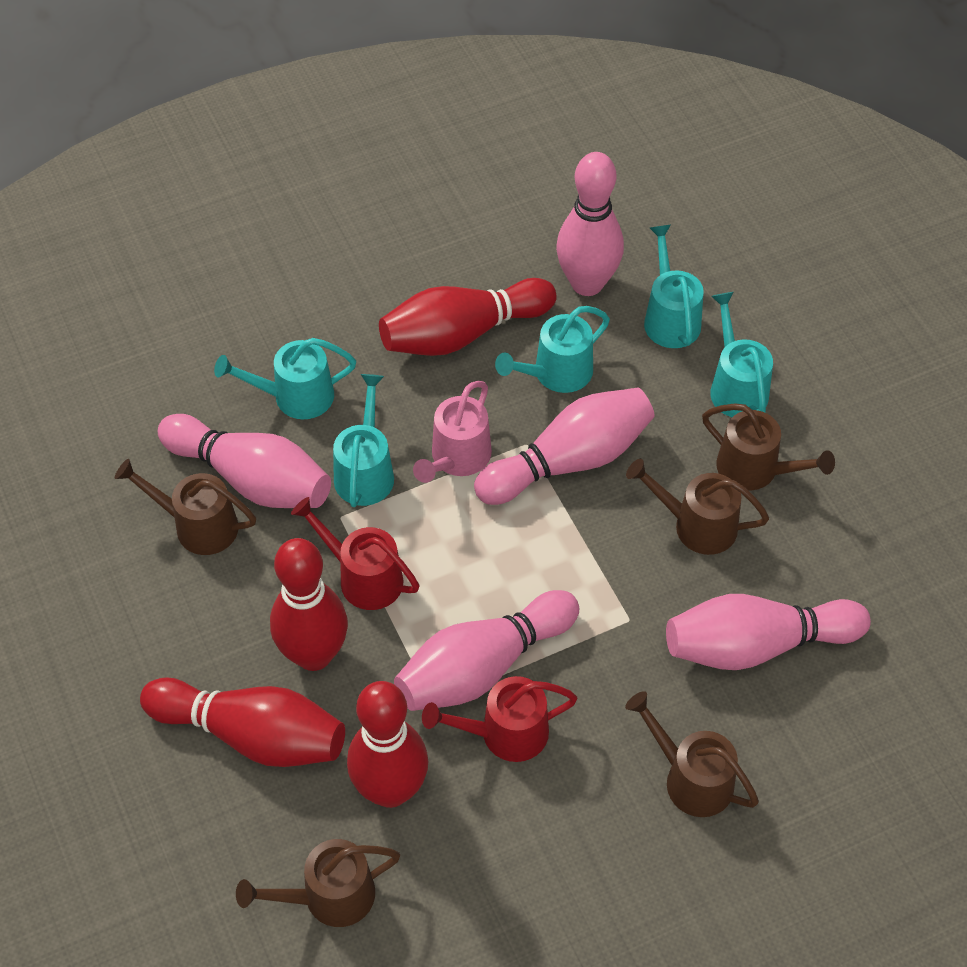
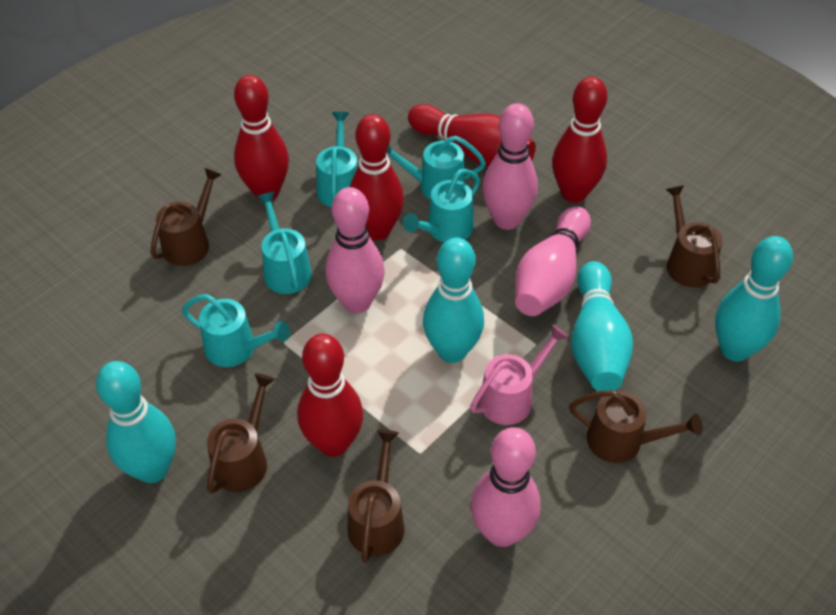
pink bowling pin: [158,414,331,508] [394,590,579,711] [474,388,655,505] [556,152,624,296] [666,594,871,670] = 5 -> [325,187,385,313] [471,427,541,547] [482,103,538,230] [515,206,591,316] = 4
red bowling pin: [140,677,345,767] [270,538,348,671] [347,681,428,808] [379,278,557,356] = 4 -> [234,75,289,200] [297,334,363,457] [350,114,404,241] [408,104,536,167] [552,77,608,203] = 5
red watering can: [291,497,419,610] [422,676,577,762] = 2 -> none = 0
turquoise bowling pin: none = 0 -> [96,361,176,483] [423,237,484,363] [571,261,633,391] [715,236,793,361] = 4

